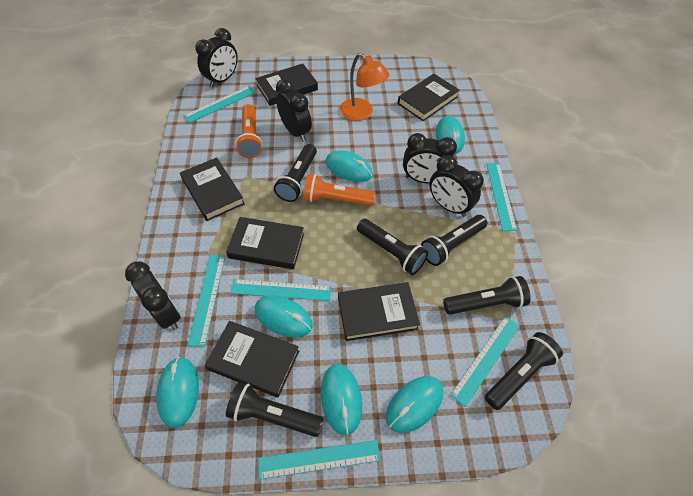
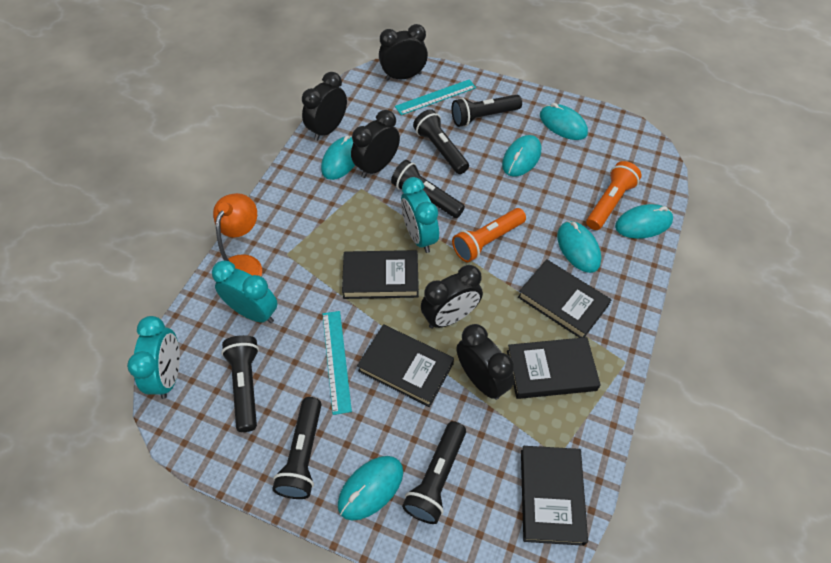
black book: [180,157,245,221] [205,321,299,398] [226,217,304,269] [255,64,318,106] [338,282,420,341] [398,74,460,121] = 6 -> [342,250,419,299] [357,324,454,407] [507,337,601,399] [518,259,612,338] [521,446,588,546] = 5
turquoise clock: none = 0 -> [127,316,180,399] [212,260,278,323] [401,177,439,253] = 3
turquoise ruler: [184,86,256,123] [188,255,225,347] [231,279,332,301] [258,440,381,480] [450,316,520,407] [486,163,517,231] = 6 -> [323,311,352,415] [395,79,476,115] = 2

